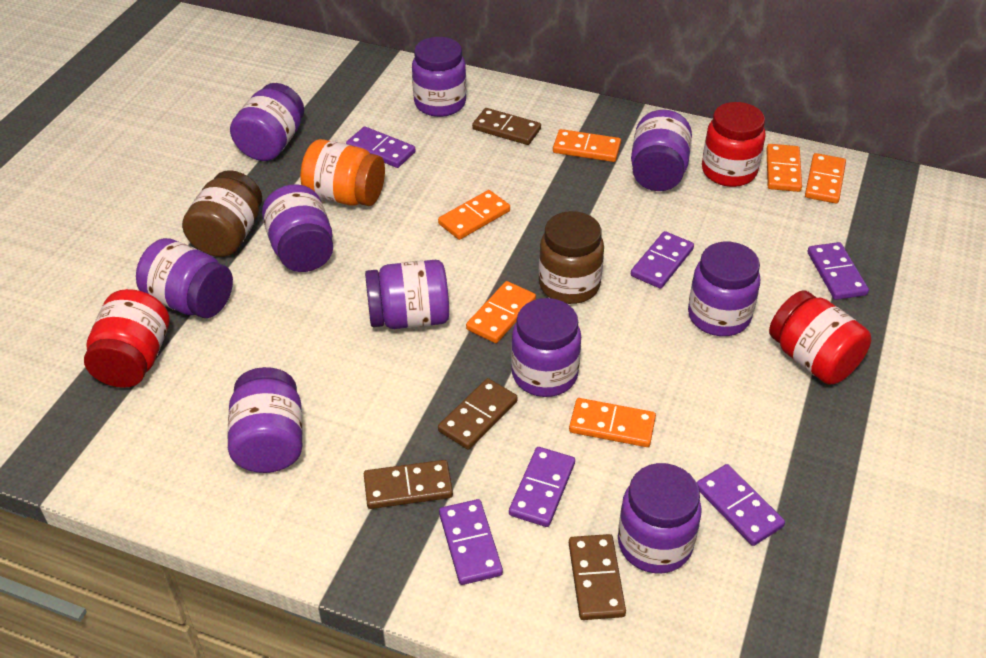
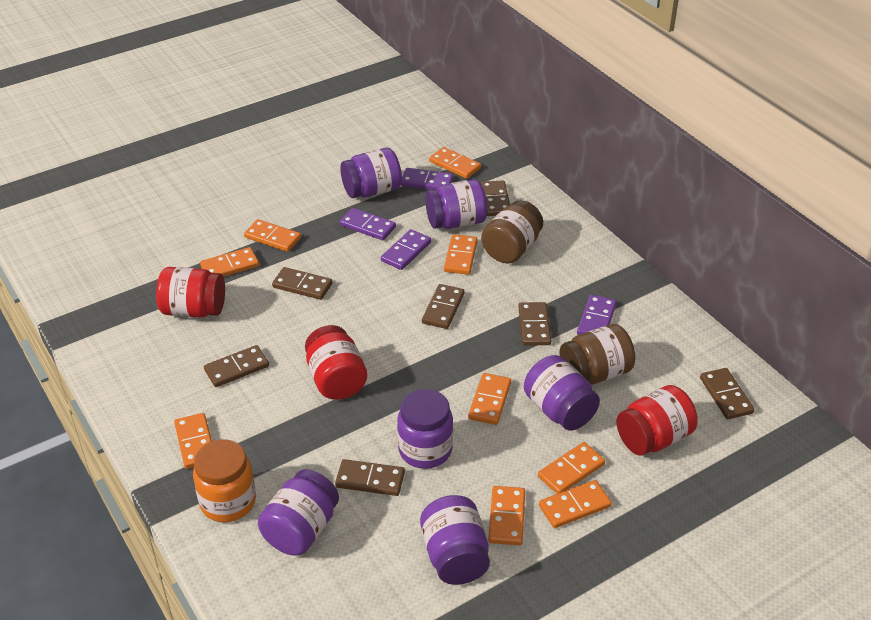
brown domino: [364,460,453,509] [438,378,518,449] [472,108,541,145] [569,534,626,620] = 4 -> [204,345,269,387] [272,267,332,300] [335,459,405,496] [422,284,465,329] [481,180,510,216] [518,302,551,346] [700,368,754,419] = 7
orange domino: [438,190,510,240] [466,281,536,343] [553,129,621,162] [569,398,656,447] [766,144,802,192] [805,153,846,204] = 6 -> [174,413,212,469] [200,247,259,277] [244,219,301,252] [429,147,481,179] [444,234,478,275] [468,373,511,425] [488,486,525,545] [538,442,605,494] [539,480,612,528] = 9
purple domino: [346,126,416,168] [439,499,503,585] [509,447,575,527] [631,231,694,289] [697,464,785,546] [807,242,869,300] = 6 -> [340,208,396,240] [381,229,431,270] [401,168,453,190] [577,295,617,335] = 4
purple jar: [136,238,233,318] [227,367,303,473] [230,83,304,161] [262,184,333,272] [365,260,449,329] [412,37,466,117] [511,298,581,397] [618,463,702,574] [631,110,692,191] [688,242,760,336] = 10 -> [258,469,339,556] [340,148,402,198] [397,389,453,469] [420,495,490,585] [425,179,487,229] [524,355,600,431] = 6

